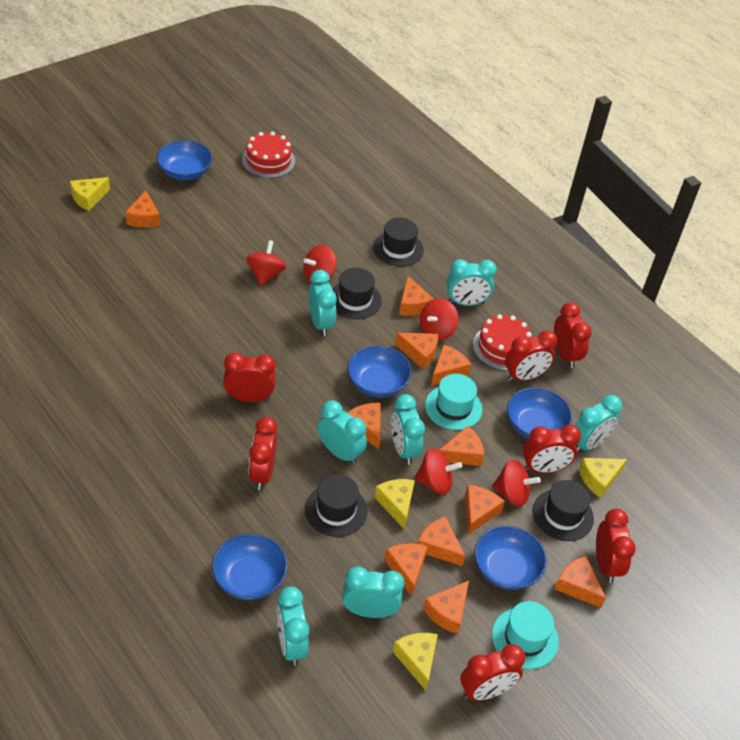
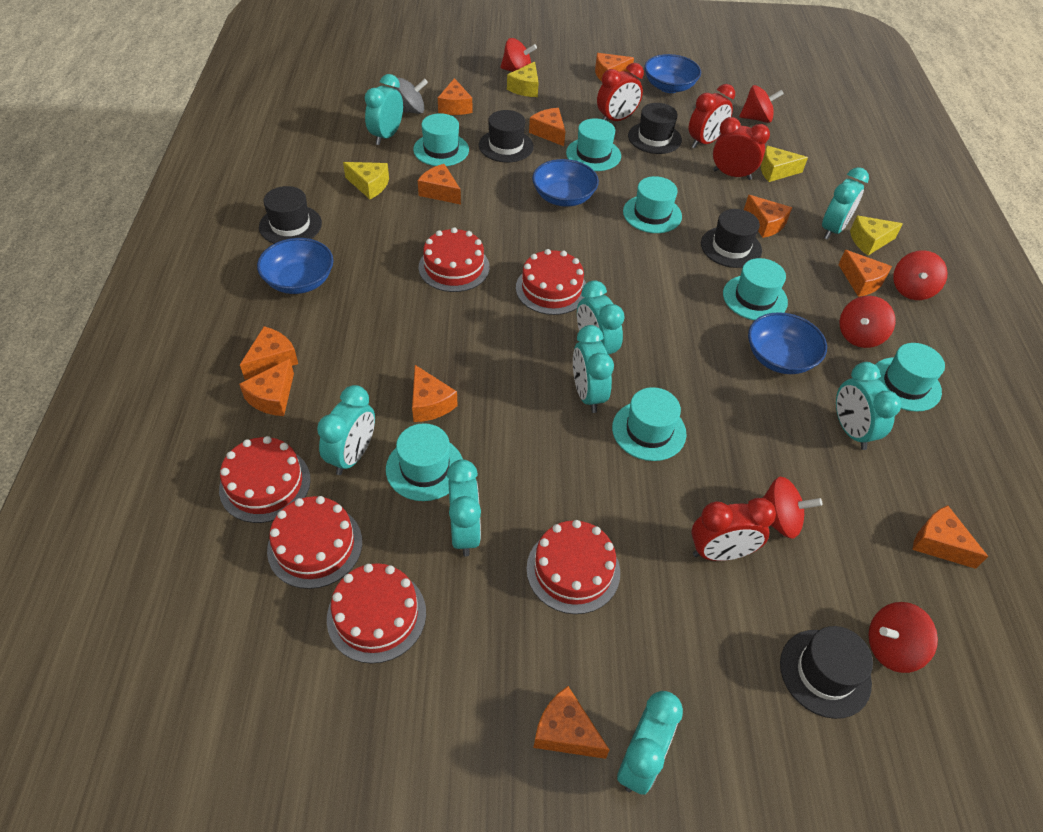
black hat: [305,475,367,537] [332,268,382,319] [373,218,424,266] [533,480,594,541] = 4 -> [259,186,322,244] [479,110,534,162] [628,103,682,154] [701,209,762,268] [780,626,873,719] = 5
blue bowl: [157,140,212,180] [212,534,288,600] [347,346,412,398] [475,525,547,590] [507,388,572,439] = 5 -> [257,238,333,294] [532,159,599,207] [644,54,701,93] [748,312,827,374] = 4
grey spinning top: none = 0 -> [394,78,428,114] = 1
red cake: [242,131,295,178] [473,314,532,371] = 2 -> [219,436,311,523] [267,496,362,589] [327,563,426,663] [419,227,490,292] [516,249,586,315] [526,520,620,614] = 6
red clock: [223,353,276,402] [249,417,278,490] [460,644,525,701] [505,330,557,382] [523,425,581,473] [554,302,592,368] [596,508,636,583] = 7 -> [597,63,644,121] [689,84,735,148] [691,498,776,561] [713,117,770,180] = 4
red spinning top: [246,240,286,286] [303,245,336,283] [414,449,462,494] [420,298,458,340] [492,460,541,507] = 5 -> [501,38,537,72] [739,85,784,123] [763,477,822,539] [840,296,895,348] [868,602,938,673] [893,250,948,300] = 6
turquoise clock: [277,586,309,666] [309,270,337,336] [317,400,367,465] [342,567,404,618] [391,394,425,465] [447,259,497,306] [575,395,622,453] = 7 -> [317,385,375,475] [364,74,403,145] [447,459,481,557] [573,325,614,413] [577,280,625,355] [617,691,683,795] [822,167,869,240] [836,362,901,450] = 8
turquoise hat: [425,374,482,430] [492,601,559,669] = 2 -> [386,423,463,501] [413,113,469,166] [566,118,621,171] [612,387,686,461] [623,176,682,233] [723,258,788,320] [875,343,945,412] = 7

